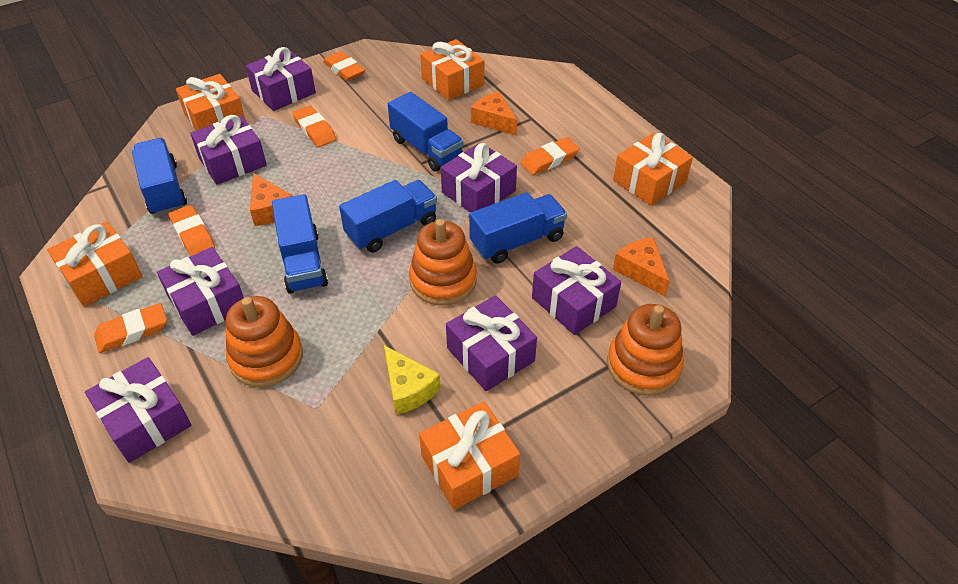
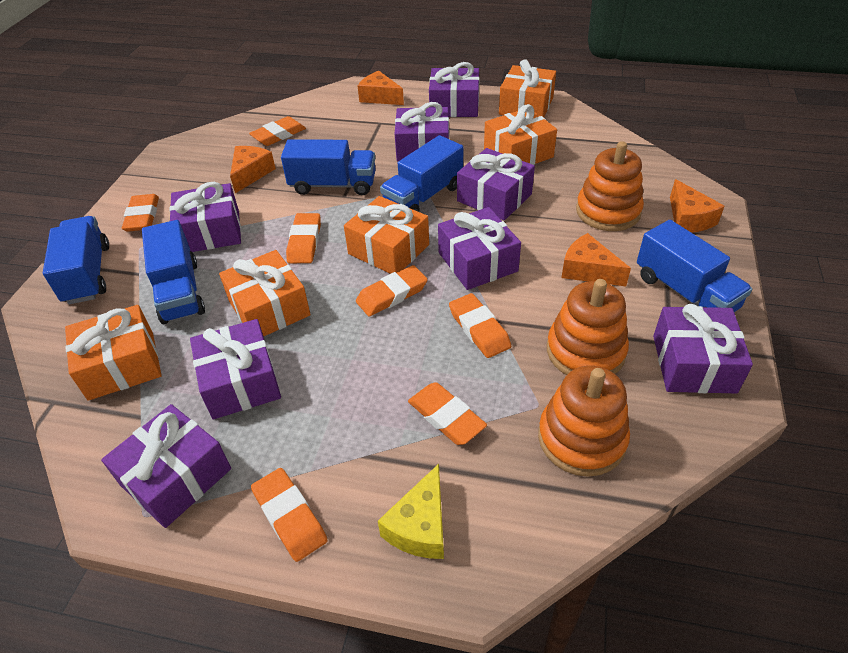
orange cheese: [250,173,292,226] [471,92,517,135] [613,237,670,297] = 3 -> [230,146,276,193] [358,71,404,105] [561,233,631,287] [670,179,724,233] = 4
orange eraser: [94,303,167,353] [169,205,215,256] [292,106,336,147] [323,51,365,81] [521,137,579,175] = 5 -> [122,194,159,232] [249,116,306,146] [251,468,328,562] [286,213,321,263] [356,265,428,317] [408,382,487,445] [449,293,511,358] = 7
purple gift: [85,357,191,463] [157,247,244,336] [190,115,267,185] [246,47,316,111] [441,142,517,213] [446,295,537,391] [532,246,621,335] = 7 -> [101,404,231,528] [169,182,241,252] [190,319,281,419] [395,102,449,161] [429,62,480,117] [438,207,521,290] [457,148,535,220] [653,304,753,393] = 8

